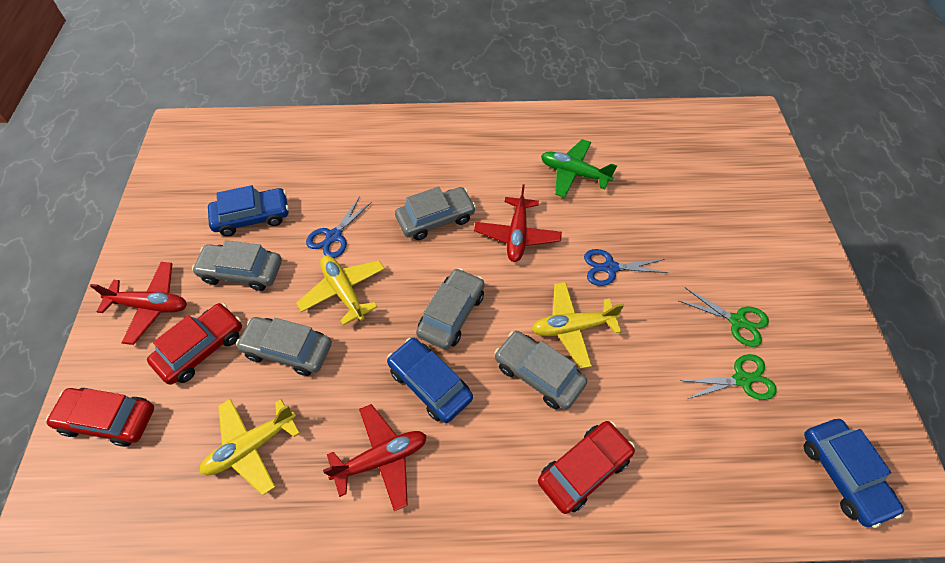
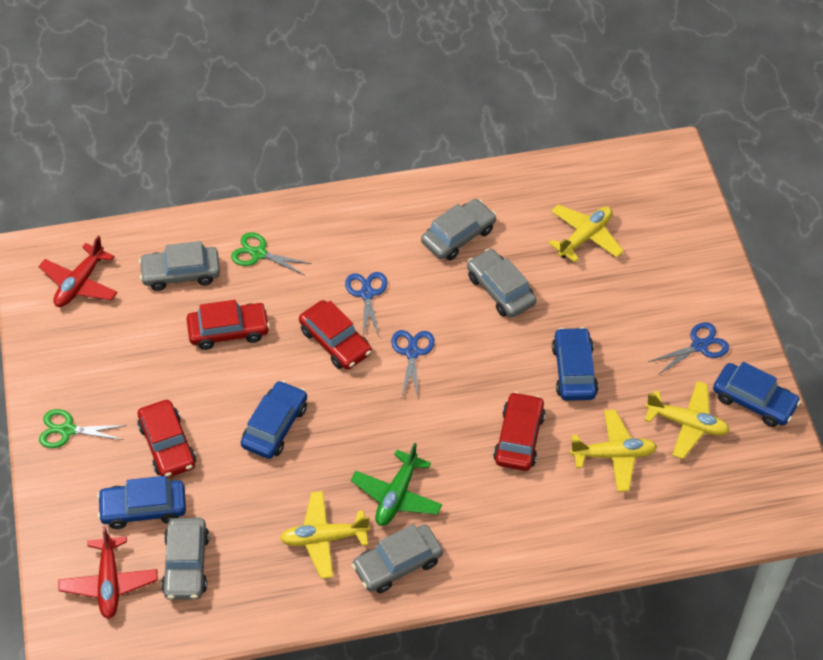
blue car: [208,185,289,236] [387,338,473,423] [803,419,904,528] = 3 -> [97,476,186,529] [241,380,307,459] [552,327,598,401] [713,362,801,427] = 4
blue scissors: [306,196,372,258] [584,249,669,286] = 2 -> [345,272,387,338] [391,330,435,400] [649,322,729,375] = 3
red car: [46,388,154,447] [147,303,242,385] [538,421,635,514] = 3 -> [137,400,196,478] [187,300,270,350] [299,300,372,370] [493,392,545,471] = 4
red plane: [90,262,187,345] [323,404,427,511] [474,185,562,262] = 3 -> [38,236,118,307] [59,525,158,619] = 2
yellow plane: [200,399,300,495] [296,255,385,325] [532,282,624,369] = 3 -> [280,491,370,579] [549,205,624,262] [570,410,657,492] [644,381,730,459] = 4

